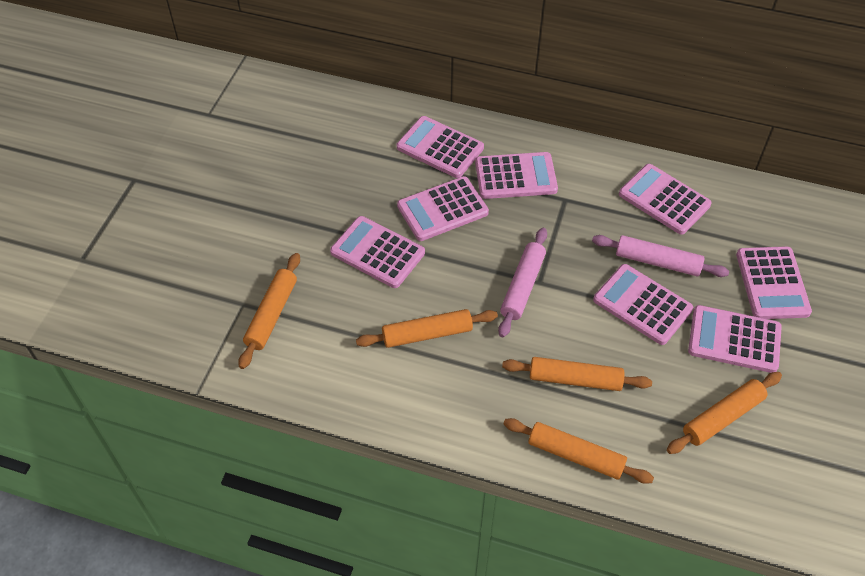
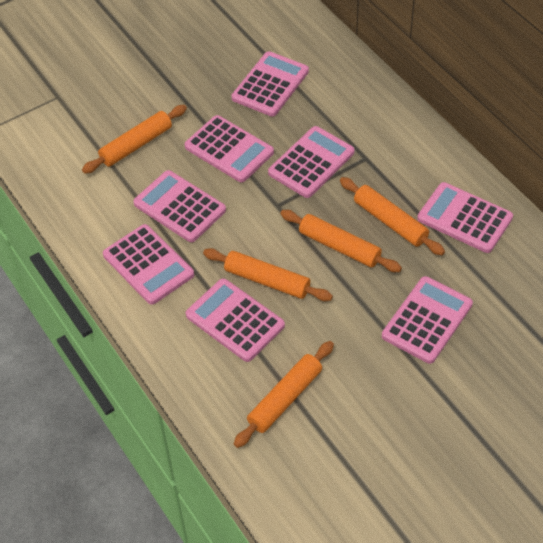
pink rolling pin: [498,228,547,337] [592,235,729,277] = 2 -> none = 0

